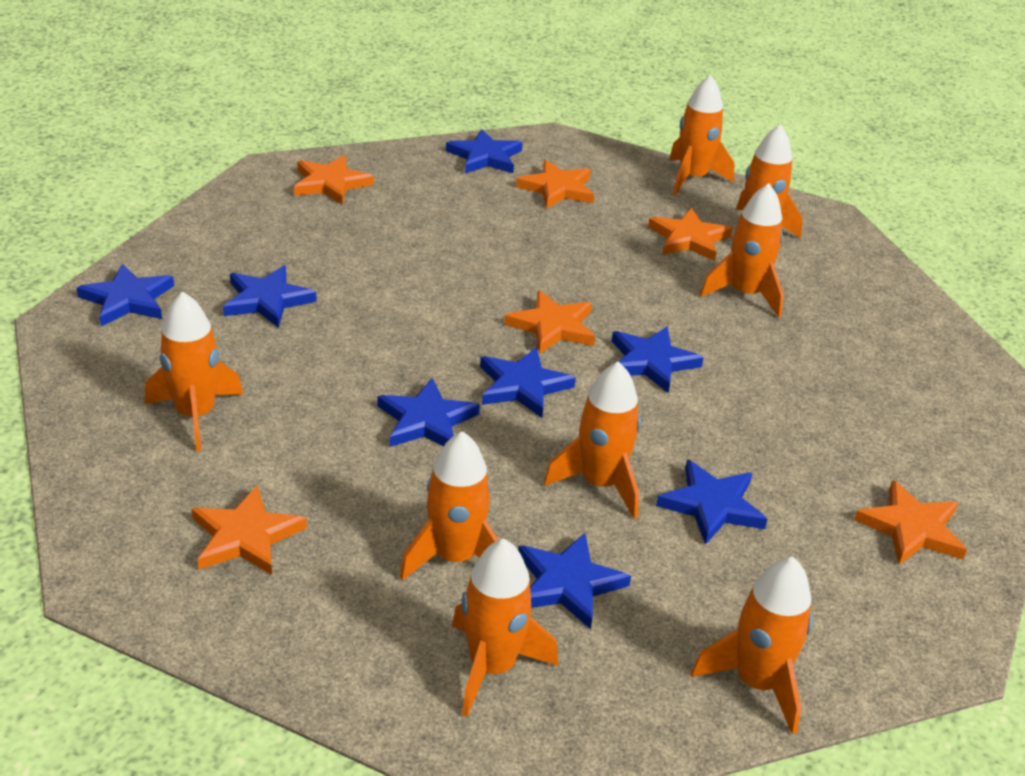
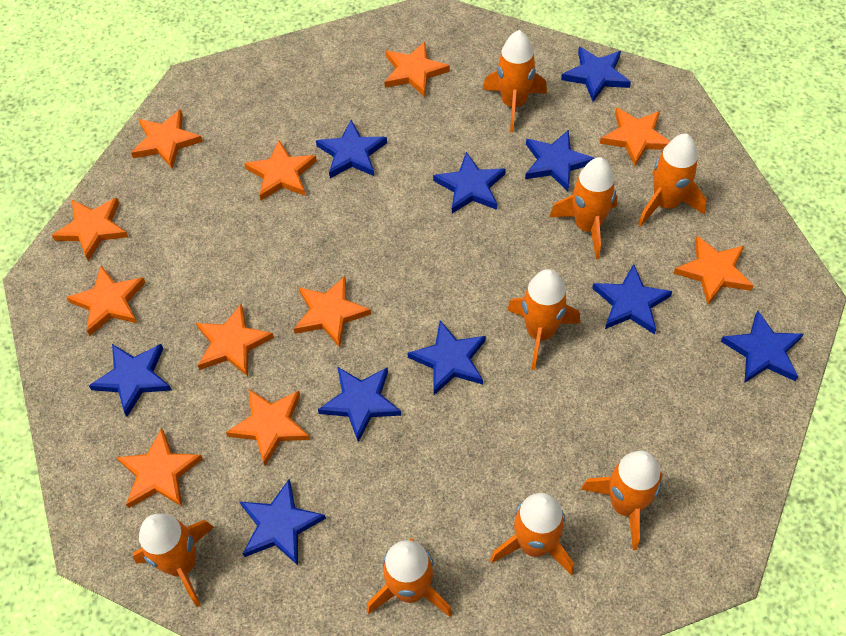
blue star: [77,264,174,326] [223,265,317,328] [377,378,480,447] [446,129,523,173] [480,347,576,418] [518,533,631,629] [611,326,704,393] [656,460,768,545] = 8 -> [89,344,172,417] [240,479,326,565] [316,120,387,178] [318,367,401,442] [407,320,486,395] [433,152,506,213] [525,130,595,191] [561,47,631,102] [592,264,672,334] [721,310,804,382] = 10
orange star: [192,486,307,575] [294,155,374,205] [504,290,595,354] [516,160,594,209] [648,208,732,261] [854,480,967,565] = 6 -> [51,197,128,261] [66,266,146,336] [116,428,203,508] [131,109,203,169] [196,304,274,377] [226,389,310,466] [244,140,317,201] [294,276,371,348] [385,42,450,97] [600,107,670,166] [673,236,754,305] = 11

